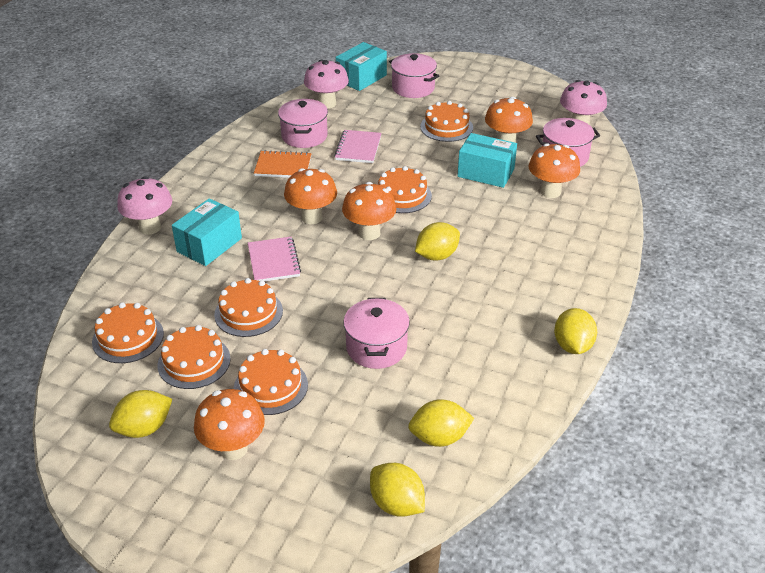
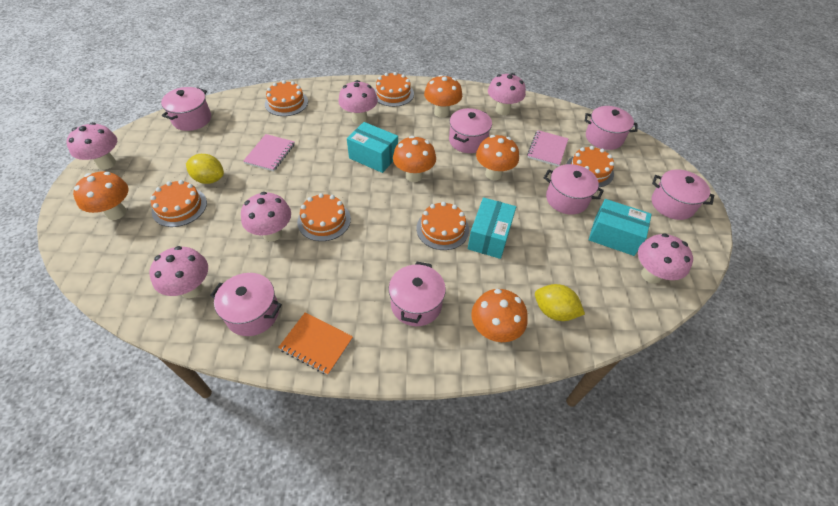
pink mushroom: [117,176,172,235] [304,59,349,109] [560,80,607,124] = 3 -> [67,122,117,170] [149,246,208,299] [241,192,291,242] [338,80,378,124] [488,73,526,115] [638,233,693,284] = 6
pink pot: [278,99,328,148] [343,298,410,369] [389,53,439,98] [536,118,600,167] = 4 -> [161,87,211,131] [210,273,282,336] [389,262,446,326] [449,108,492,153] [544,164,604,215] [585,106,638,150] [652,169,714,220] = 7
yellow lemon: [109,390,172,438] [370,463,425,517] [408,399,474,447] [415,222,460,261] [554,308,597,354] = 5 -> [186,154,224,184] [535,284,585,321] = 2

